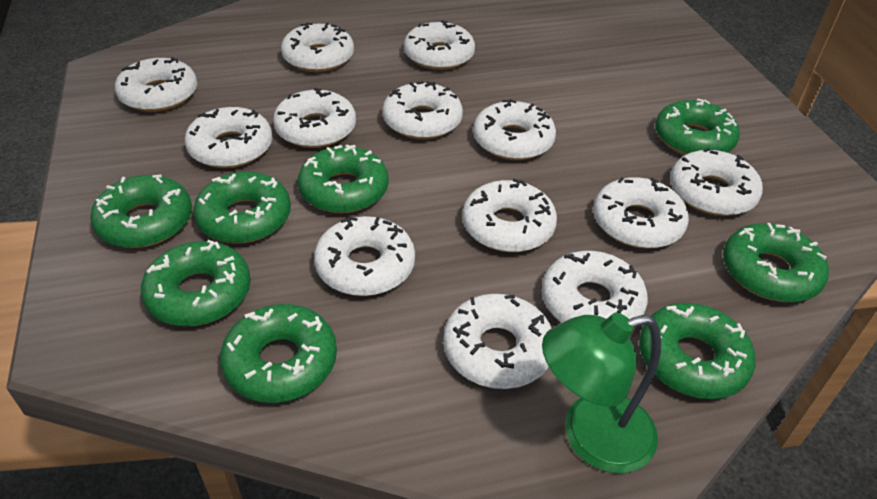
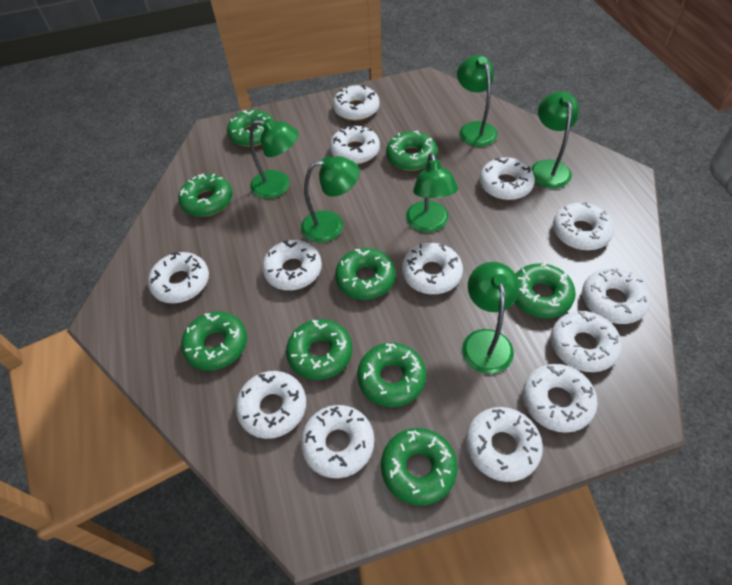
green donut: [90,175,192,248] [141,240,251,326] [193,171,291,243] [220,304,337,403] [298,145,389,213] [639,303,755,399] [655,98,740,155] [723,223,829,302] = 8 -> [178,174,233,217] [181,312,247,371] [227,110,274,147] [286,319,352,380] [335,248,396,300] [357,343,426,407] [381,428,458,506] [386,131,437,171] [515,263,576,318] = 9
green lamp: [542,312,661,473] = 1 -> [249,118,299,199] [301,156,360,243] [406,153,458,232] [457,55,498,147] [462,262,520,374] [531,91,579,188] = 6

